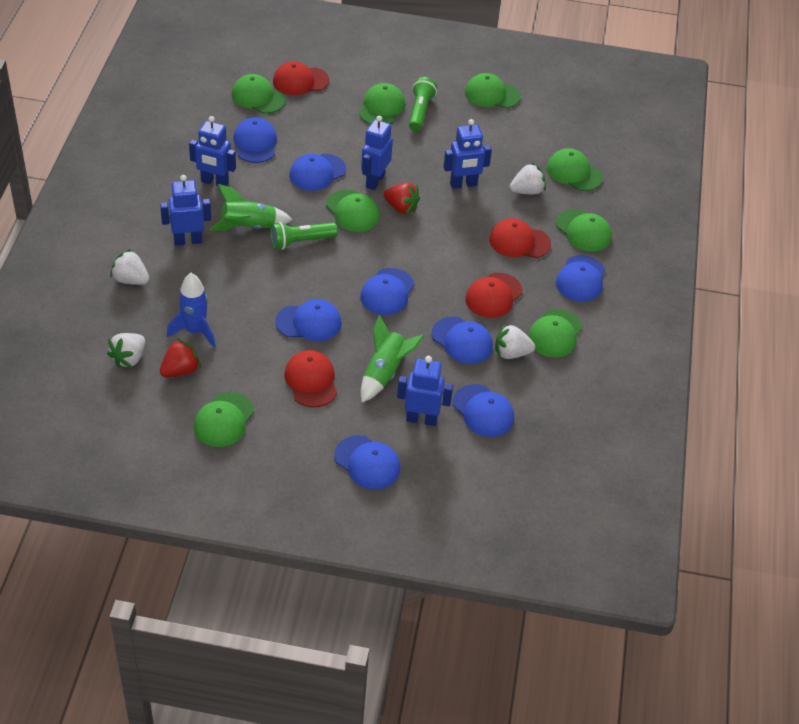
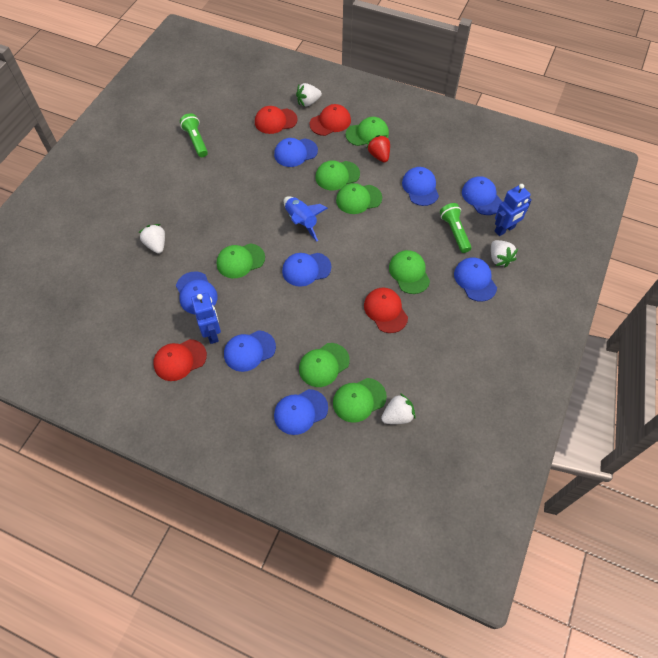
blue robot: [160,175,211,246] [189,116,236,186] [361,116,393,190] [397,356,453,426] [444,119,492,189] = 5 -> [191,293,221,344] [495,184,532,236] = 2
green cap: [193,392,254,447] [232,74,286,114] [326,189,380,232] [359,83,405,124] [465,73,521,108] [528,309,583,358] [547,148,603,191] [556,209,612,252] = 8 -> [217,243,265,278] [299,343,350,387] [315,160,360,190] [333,378,387,423] [336,183,382,214] [346,117,389,146] [389,250,430,294] = 7
green rocket: [210,184,293,231] [361,315,425,402] = 2 -> none = 0
red strawberry: [160,339,201,378] [384,182,420,214] = 2 -> [367,135,390,162] = 1

